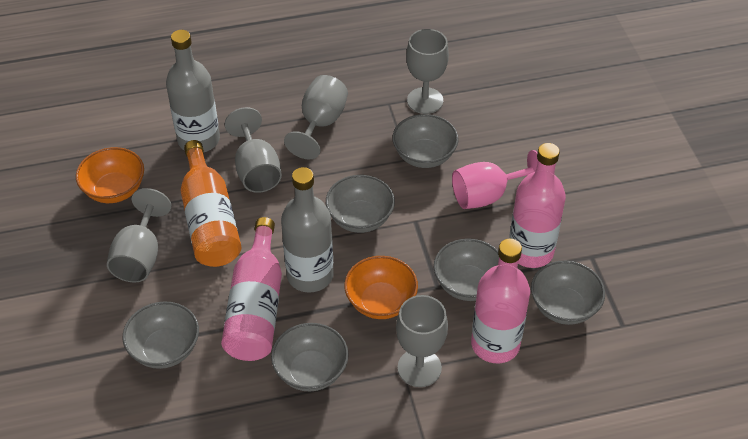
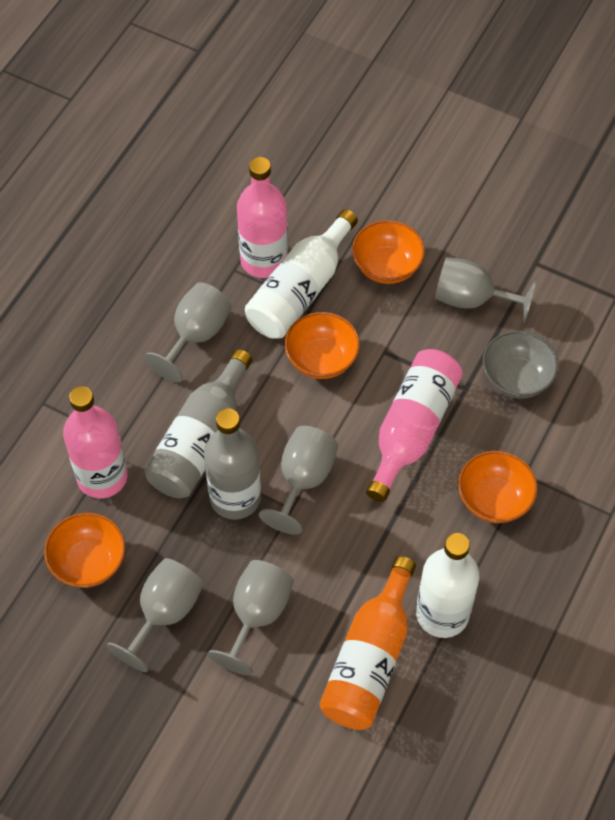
grey bowl: [123,301,199,369] [271,323,349,391] [326,175,395,233] [392,114,459,168] [434,239,499,301] [531,261,605,325] = 6 -> [482,331,559,399] = 1
orange bowl: [76,147,144,203] [344,256,418,319] = 2 -> [44,512,125,588] [285,312,360,379] [352,220,425,284] [458,451,538,523] = 4
pink goblet: [452,150,538,209] = 1 -> none = 0
white bottle: none = 0 -> [245,209,358,339] [416,533,479,638] = 2

